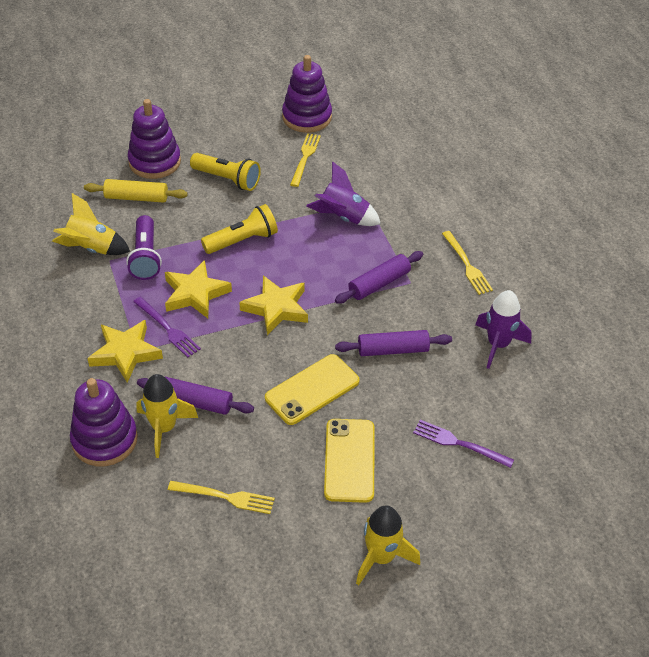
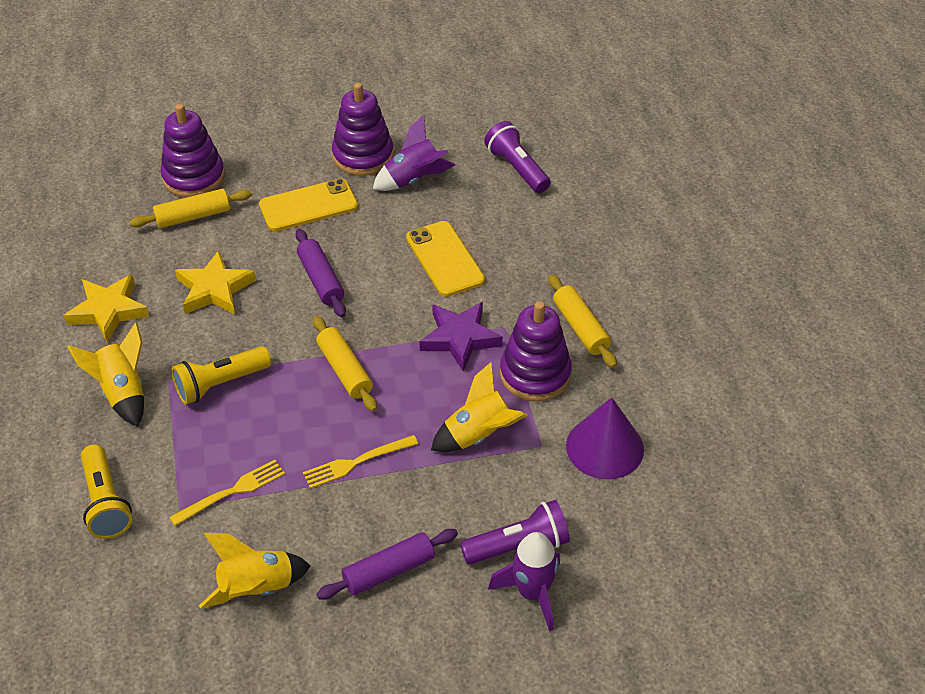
purple cone: none = 0 -> [566,397,644,479] = 1
purple flashlight: [126,215,162,280] = 1 -> [460,500,570,565] [484,121,551,193] = 2
purple fork: [133,297,201,357] [413,420,514,468] = 2 -> none = 0
purple rolling pin: [137,377,254,415] [335,251,423,304] [335,330,452,356] = 3 -> [296,229,346,317] [317,529,458,600] = 2
purple star: none = 0 -> [419,302,503,371] = 1
yellow fork: [168,481,275,514] [290,133,321,187] [442,231,493,295] = 3 -> [169,460,285,526] [303,435,418,489] = 2
yellow rolling pin: [84,179,188,203] = 1 -> [130,189,252,228] [313,316,377,412] [548,274,617,368] = 3
yellow star: [87,320,163,383] [165,260,232,318] [239,276,308,335] = 3 -> [64,274,149,343] [175,250,256,315] = 2

